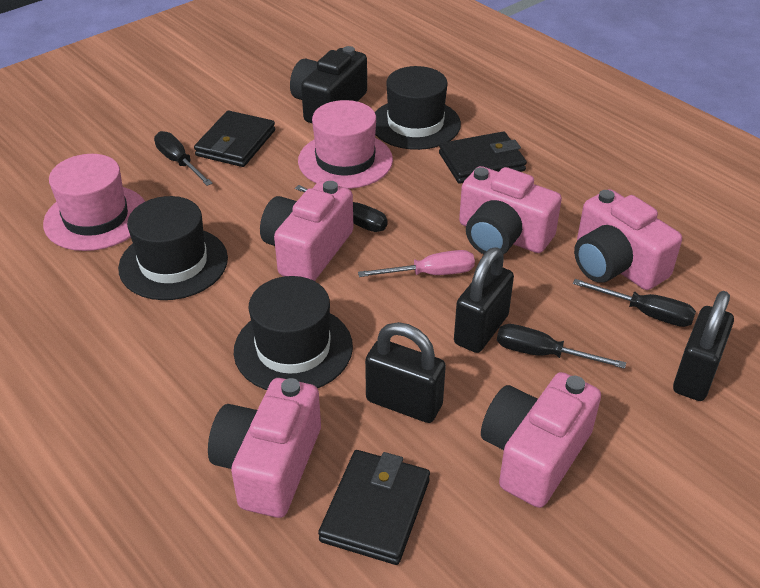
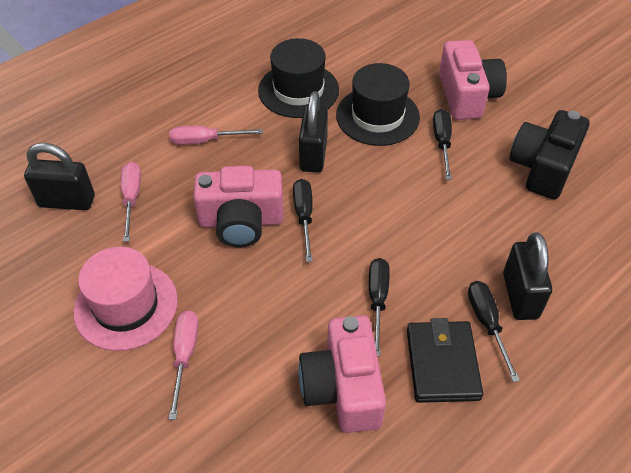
black hat: [118,196,228,300] [234,276,353,390] [375,66,461,150] = 3 -> [258,38,339,118] [336,63,420,146] = 2
black wallet: [194,111,275,167] [318,450,430,565] [439,132,527,184] = 3 -> [407,318,483,403] = 1
pink camera: [208,378,321,518] [260,181,354,281] [459,166,562,255] [481,372,601,508] [574,189,682,290] = 5 -> [193,166,284,247] [298,315,386,433] [439,40,507,120] = 3
pink hat: [43,154,145,251] [298,100,393,189] = 2 -> [73,246,178,351] = 1
pink screwdriver: [358,250,475,277] = 1 -> [121,162,141,242] [169,310,199,420] [170,126,263,145] = 3

